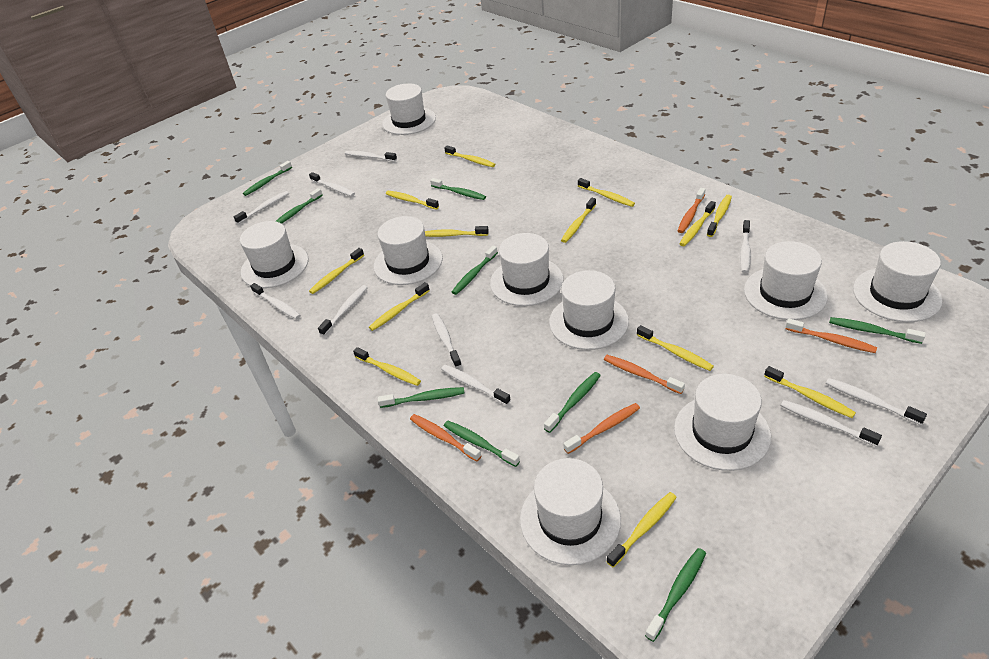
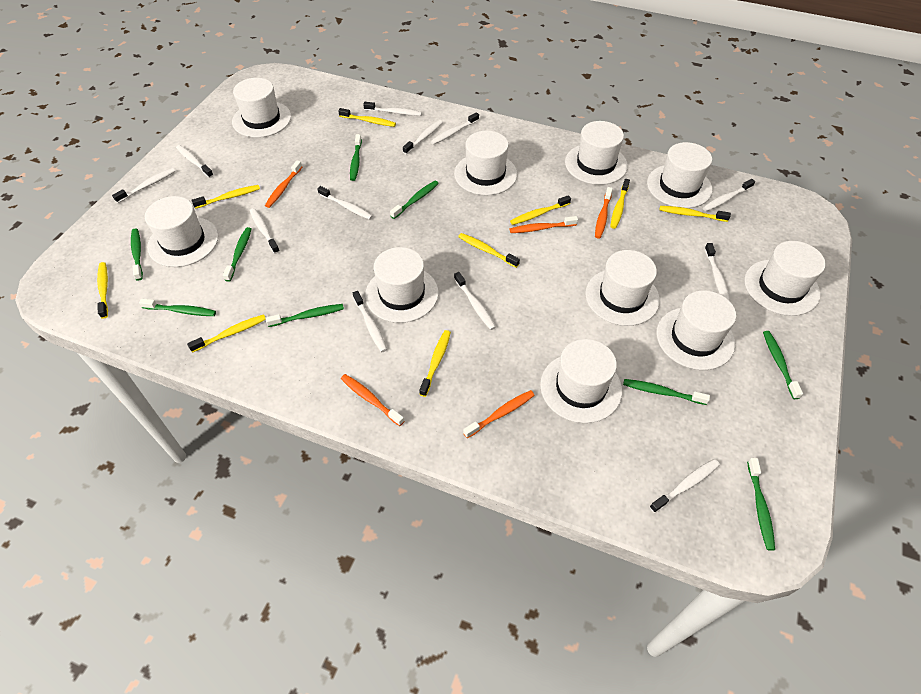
white hat: [240,221,309,288] [374,216,443,285] [382,83,436,135] [490,233,564,306] [520,458,621,565] [549,270,629,350] [674,374,771,471] [744,241,828,320] [853,241,942,322] = 9 -> [145,196,218,267] [232,78,291,138] [365,247,439,323] [454,131,517,195] [540,339,622,423] [565,121,628,185] [585,250,660,326] [647,142,712,208] [656,291,736,370] [744,241,825,316] = 10
white toothbrush: [234,191,289,224] [250,283,301,319] [309,172,355,196] [318,285,368,336] [345,151,397,162] [432,313,462,368] [441,365,511,405] [740,220,751,273] [781,400,882,447] [826,378,927,425] = 10 -> [112,168,175,203] [176,145,214,178] [250,208,280,254] [317,186,373,220] [353,291,387,352] [363,102,422,116] [403,120,443,154] [431,112,479,145] [454,272,496,330] [650,459,720,513] [703,179,755,211] [705,243,730,301] = 12
yellow toothbrush: [309,248,364,294] [353,347,421,386] [369,282,430,331] [386,191,439,210] [425,226,489,237] [444,145,495,167] [561,198,596,243] [578,178,635,207] [606,492,677,567] [637,325,714,371] [680,201,716,246] [707,195,732,237] [764,366,856,418] = 13 -> [97,262,108,319] [187,314,266,353] [191,185,260,209] [338,108,396,127] [419,330,451,397] [458,233,520,268] [510,195,571,225] [610,179,630,229] [659,206,731,222] = 9

